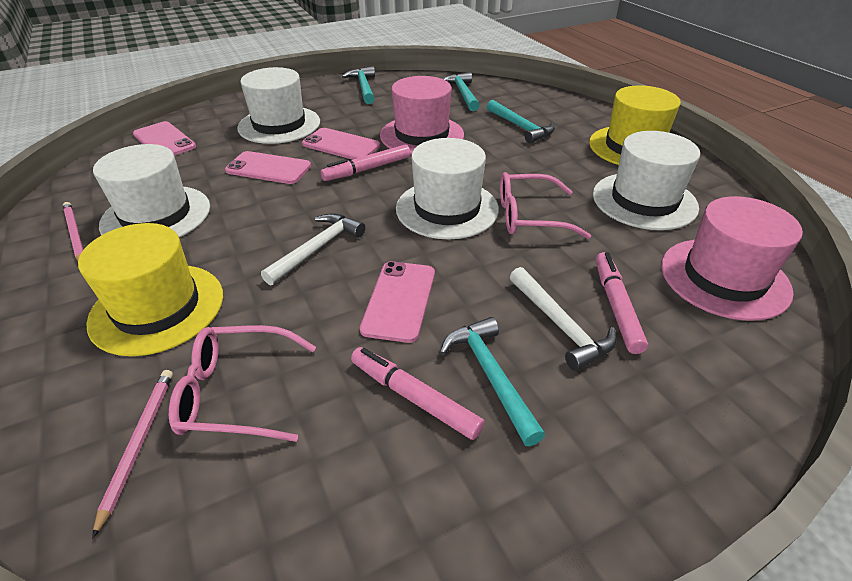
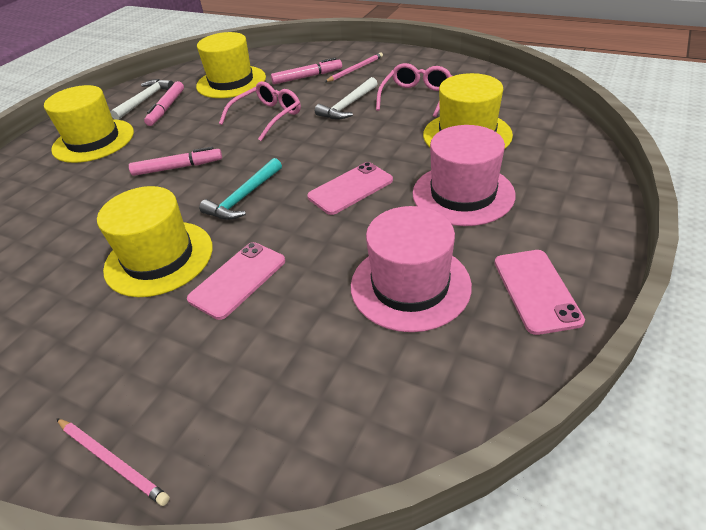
pink phone: [133,121,196,156] [225,151,311,184] [302,128,380,160] [360,261,435,343] = 4 -> [187,242,285,320] [307,162,393,215] [494,250,585,335] = 3
turquoise hammer: [342,66,375,104] [440,317,545,446] [443,72,480,111] [487,100,555,144] = 4 -> [199,158,282,220] = 1
white hat: [93,144,210,237] [237,67,320,144] [396,138,499,239] [593,131,700,230] = 4 -> none = 0
yellow hat: [78,223,223,356] [589,85,681,165] = 2 -> [44,85,134,163] [97,186,213,297] [196,32,266,98] [423,73,513,148] = 4

